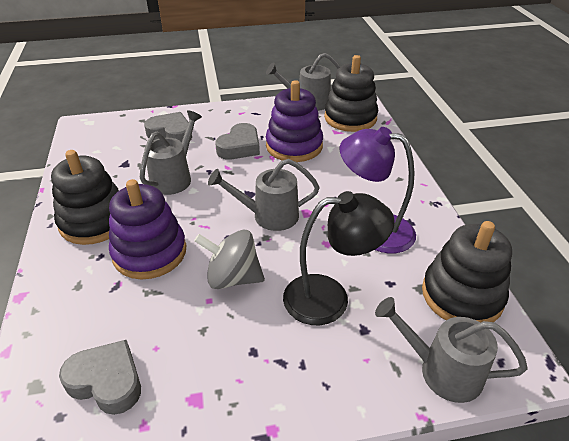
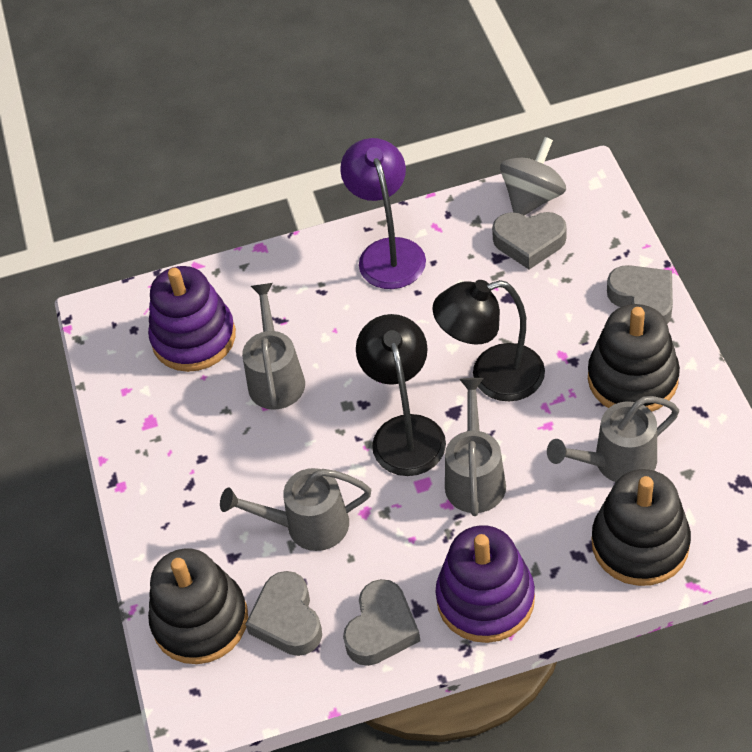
black lamp: [283,191,395,325] = 1 -> [356,314,446,476] [432,280,545,402] = 2
grey heart: [59,340,141,415] [144,112,192,142] [215,123,260,160] = 3 -> [245,571,322,656] [343,579,420,666] [492,212,567,270] [607,265,673,324] = 4

